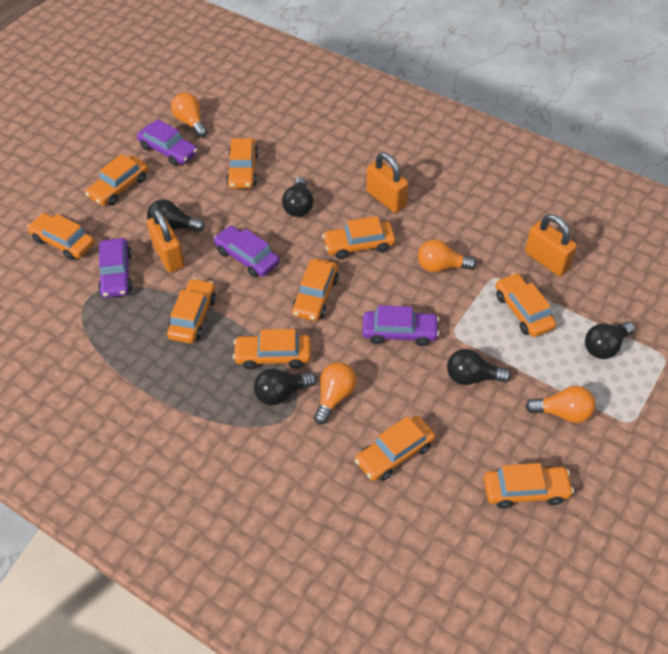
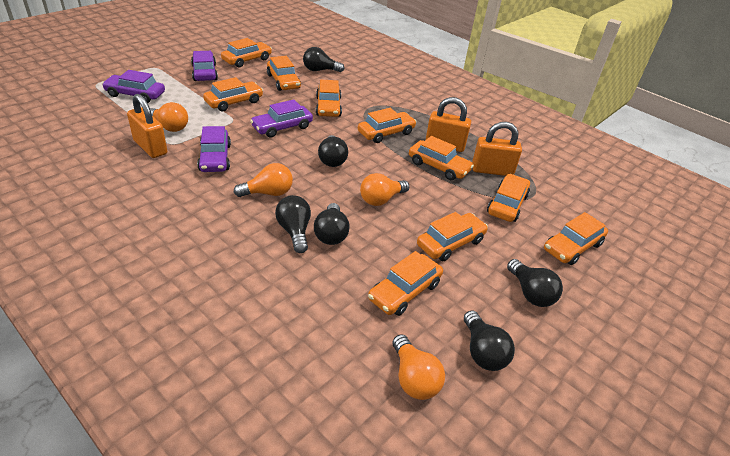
black light bulb: [147,199,205,232] [254,369,317,405] [282,177,313,217] [447,349,511,385] [585,321,635,359] = 5 -> [275,195,311,253] [303,47,345,72] [314,203,350,245] [318,135,348,167] [464,311,515,371] [507,259,563,307] = 6

